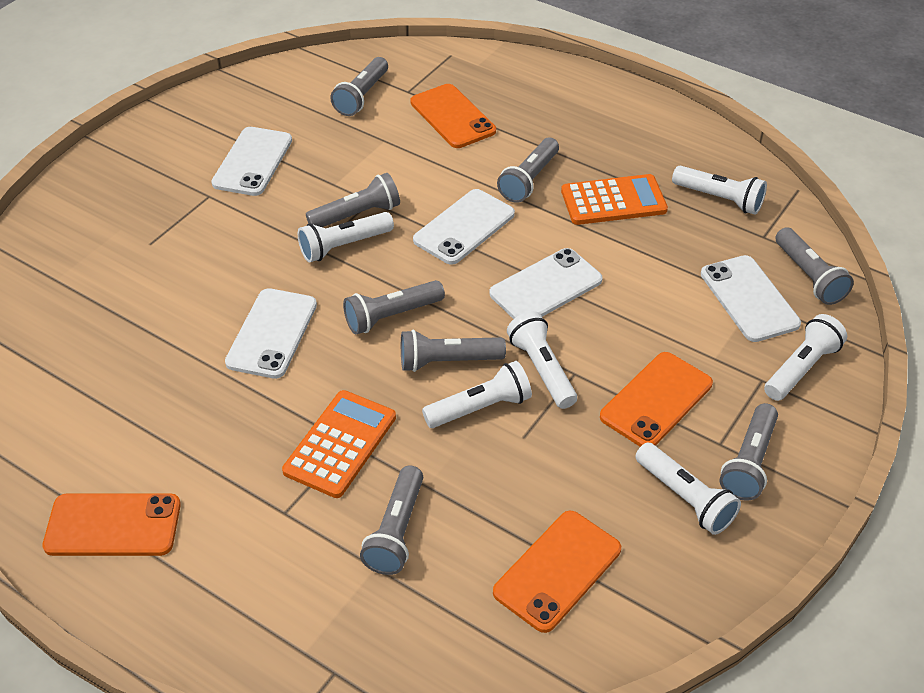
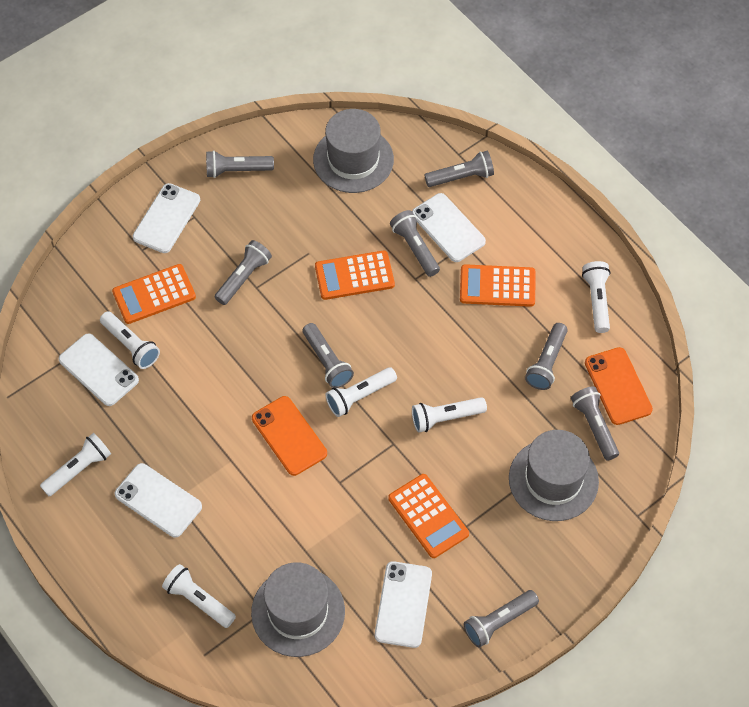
grey hat: none = 0 -> [251,562,345,657] [313,109,394,193] [509,430,599,521] = 3
orange calculator: [282,390,396,498] [561,174,668,225] = 2 -> [112,264,196,324] [315,250,395,300] [388,474,469,558] [460,264,535,307] = 4
orange phone: [42,493,181,556] [410,84,496,148] [493,510,621,633] [600,352,713,447] = 4 -> [252,396,327,476] [585,347,653,425] = 2

